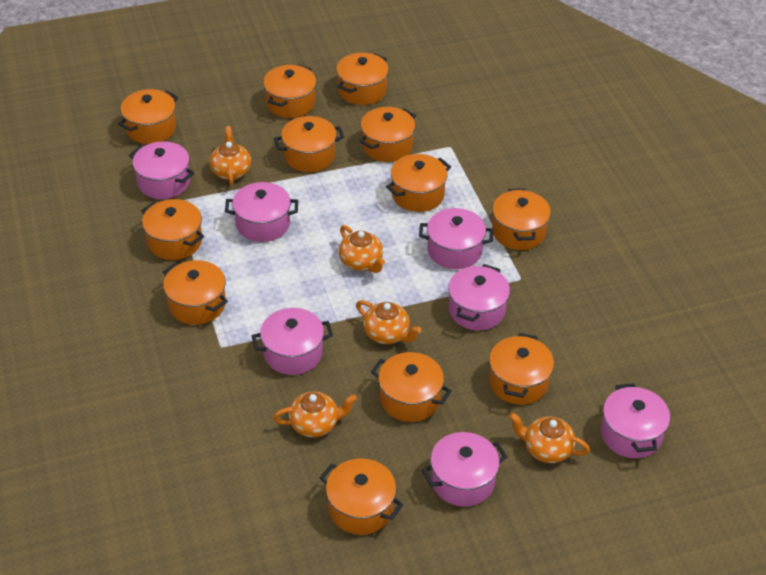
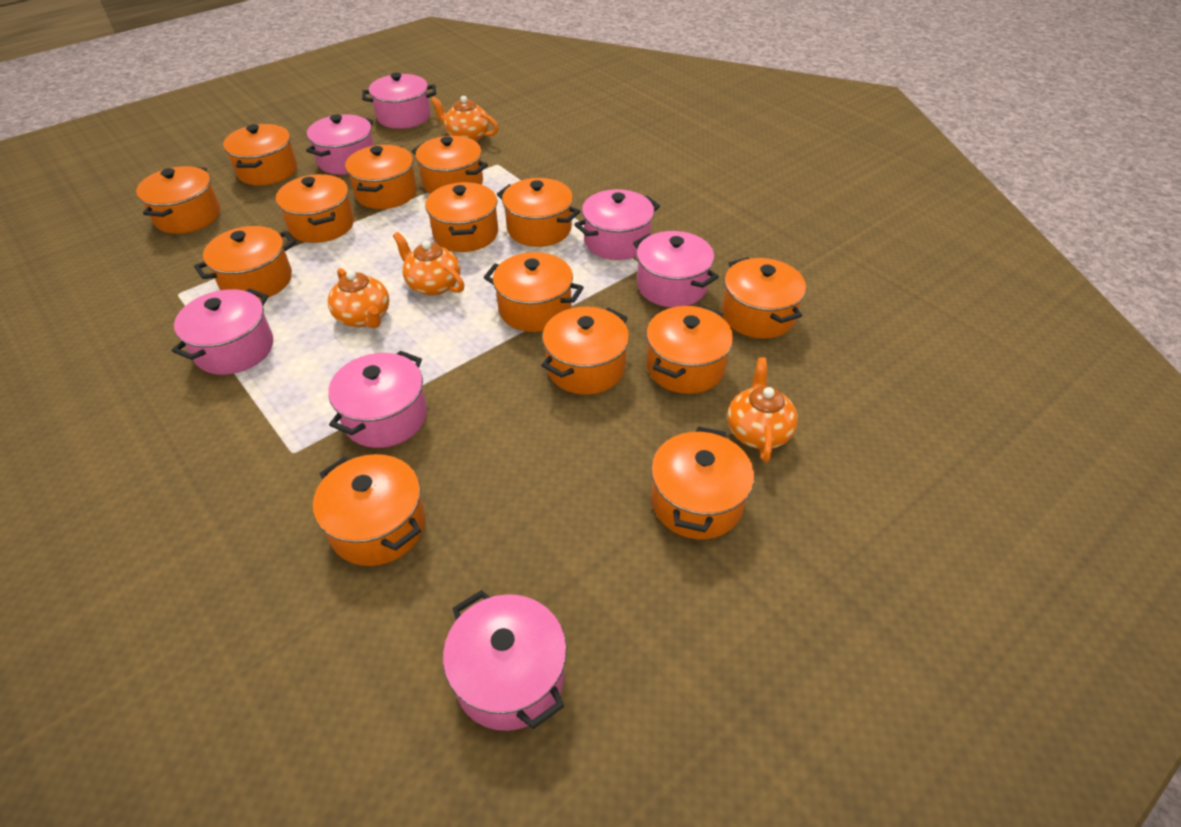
orange pot: [118,89,178,144] [141,199,204,260] [163,260,228,325] [263,64,316,118] [274,116,344,172] [319,458,403,535] [336,53,389,105] [359,107,416,162] [371,352,452,422] [386,154,451,212] [489,333,554,405] [492,188,551,250] = 12 -> [136,166,220,234] [194,226,296,300] [223,124,297,186] [276,174,354,243] [313,454,425,566] [345,145,417,209] [412,136,488,194] [425,182,498,252] [483,252,584,332] [497,178,580,247] [541,307,629,395] [646,305,733,394] [651,426,754,539] [722,257,806,339] = 14
orange teapot: [209,126,251,185] [273,392,357,437] [339,225,385,273] [356,300,421,344] [509,413,590,463] = 5 -> [328,268,389,328] [393,232,464,296] [430,96,499,141] [727,357,798,463] = 4

